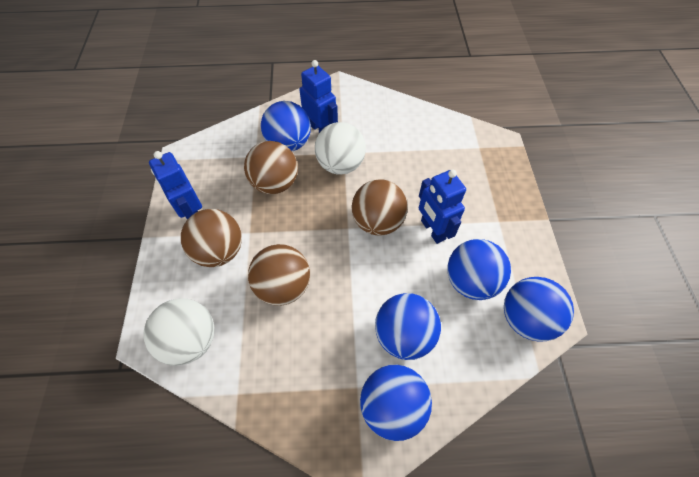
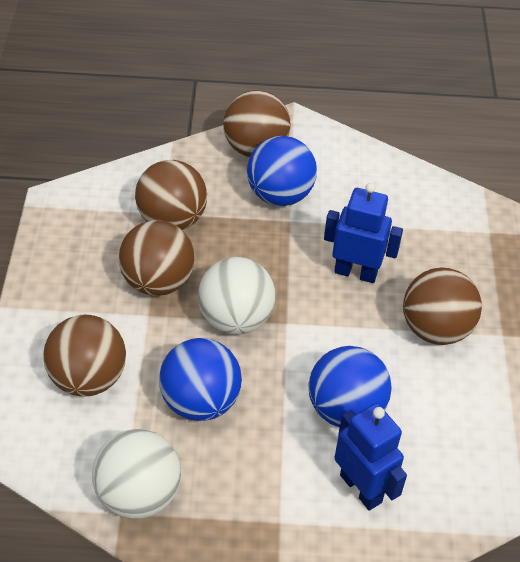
blue ball: [261,101,311,151] [360,365,432,441] [375,293,441,360] [447,239,511,300] [504,277,574,341] = 5 -> [159,338,242,421] [247,136,317,206] [309,346,392,427] = 3
blue robot: [149,151,202,220] [299,60,338,133] [419,169,466,244] = 3 -> [324,183,403,283] [334,403,407,511] = 2
brown ball: [181,209,242,267] [244,141,298,194] [248,244,310,306] [352,179,408,236] = 4 -> [43,315,126,396] [119,220,194,296] [135,160,207,230] [223,90,291,157] [403,267,482,345] = 5

